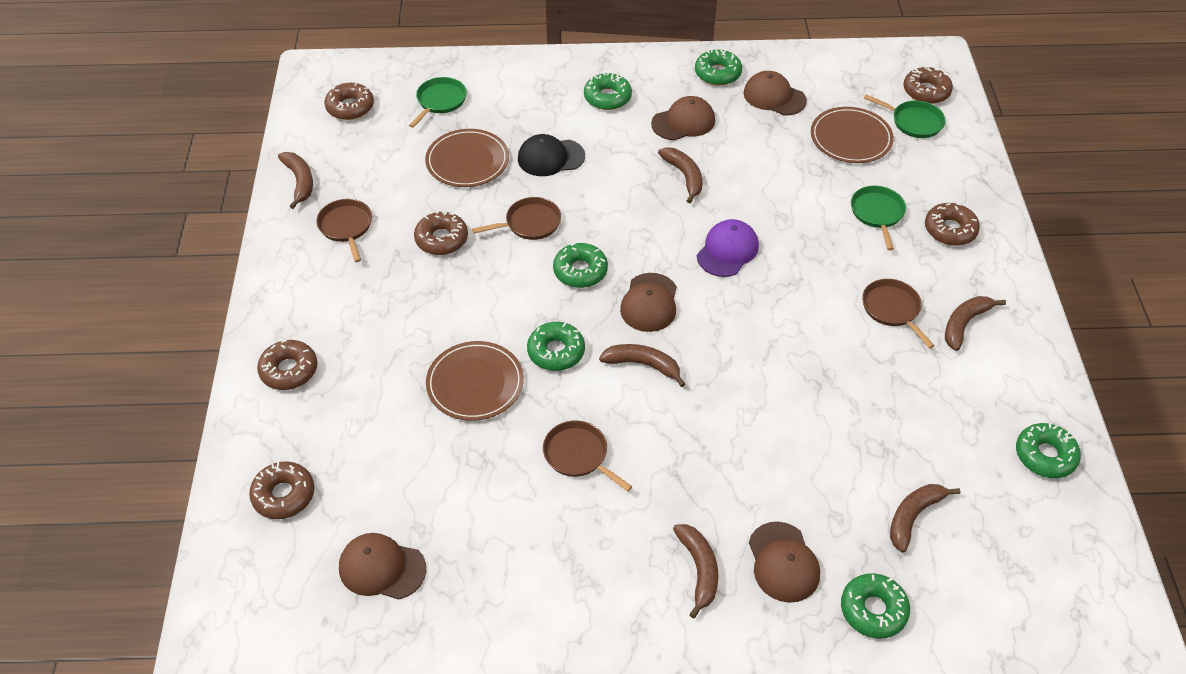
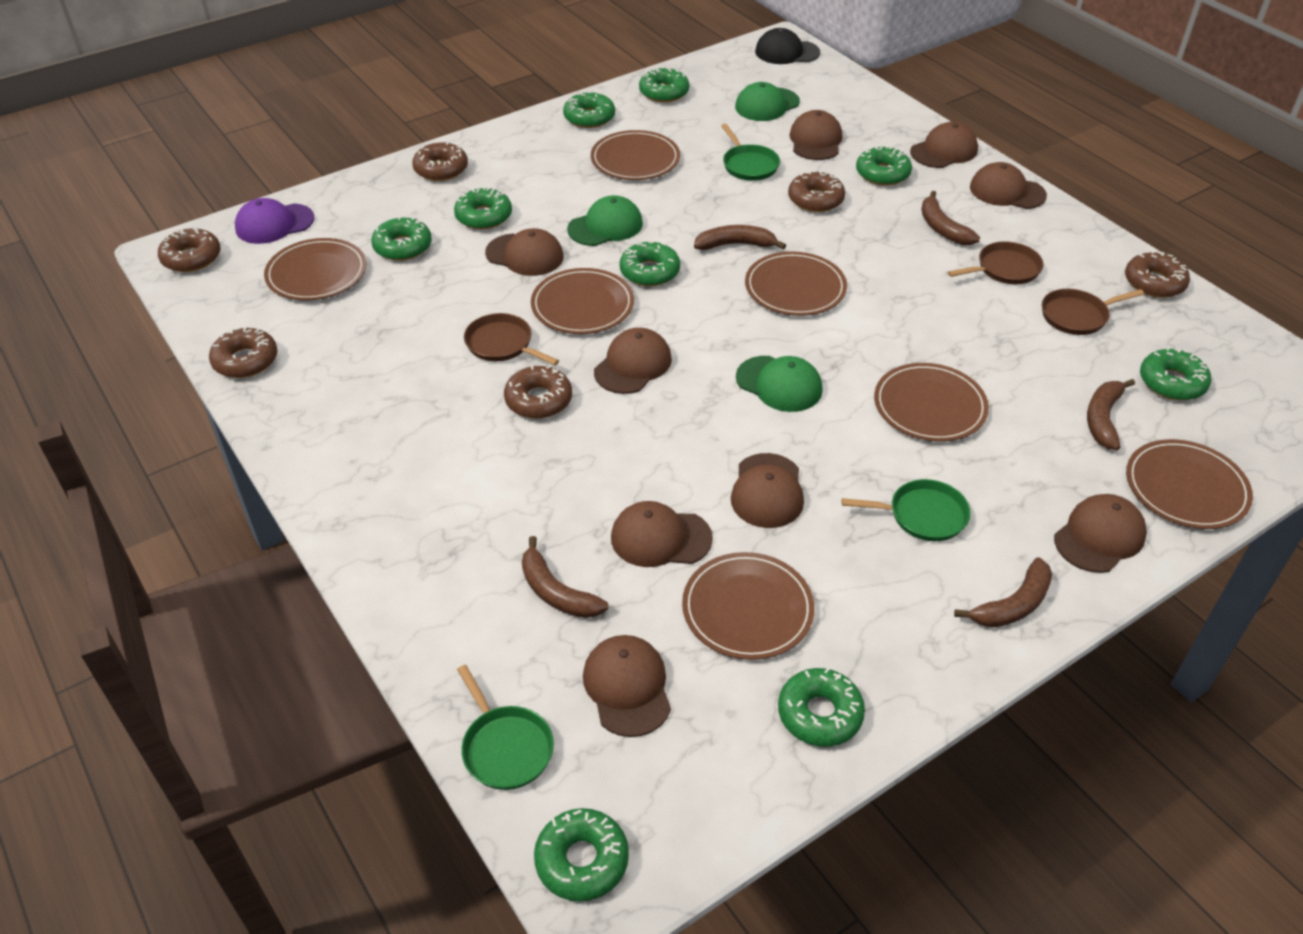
brown banana: [278,152,313,209] [599,344,685,387] [658,147,702,203] [673,524,718,618] [890,484,960,553] [945,296,1006,351] = 6 -> [522,536,608,618] [694,225,786,250] [921,191,980,245] [954,557,1052,628] [1087,379,1135,450] = 5
brown cap: [339,533,426,600] [620,273,677,332] [651,96,715,140] [743,71,807,115] [749,522,820,603] = 5 -> [485,228,564,276] [583,635,671,737] [594,328,672,394] [611,501,713,567] [731,453,804,528] [790,110,842,160] [910,122,978,168] [970,162,1047,209] [1054,494,1147,573] = 9
brown pan: [316,199,372,262] [472,197,561,240] [543,420,632,492] [862,279,935,349] = 4 -> [464,313,559,365] [948,241,1044,284] [1042,289,1144,335] = 3
brown plate: [425,129,509,187] [426,341,524,421] [811,107,894,163] = 3 -> [264,238,366,300] [531,268,634,334] [591,130,680,180] [682,552,815,660] [745,251,847,316] [874,363,989,442] [1126,439,1253,529] = 7
green cap: none = 0 -> [567,195,643,246] [735,82,800,121] [736,356,823,412] = 3
green donut: [527,322,585,371] [553,243,608,288] [584,72,632,110] [695,49,742,85] [841,573,910,639] [1016,423,1081,478] = 6 -> [371,216,432,261] [454,187,512,229] [534,808,629,901] [563,92,615,128] [620,241,680,286] [639,67,689,102] [778,667,865,747] [856,145,912,186] [1140,346,1211,400] = 9

